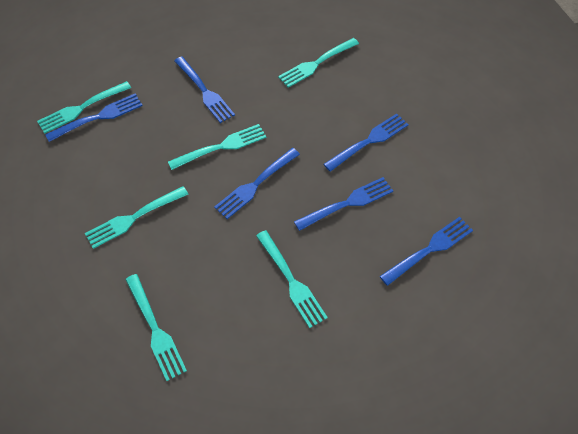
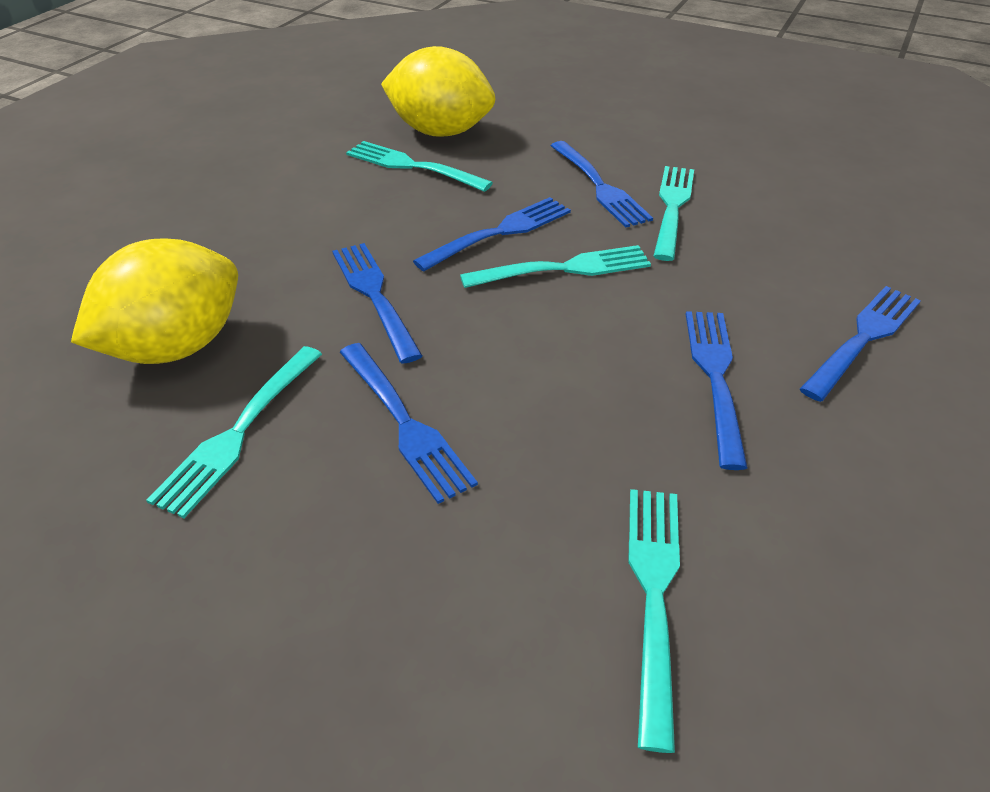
turquoise fork: [37,81,131,134] [85,186,188,249] [125,274,187,381] [168,124,266,170] [256,230,328,328] [278,38,359,88] = 6 -> [146,346,322,518] [346,141,493,192] [460,245,651,288] [628,489,680,753] [654,166,694,261] = 5
yellow lemon: none = 0 -> [71,238,238,364] [381,46,495,137] = 2

